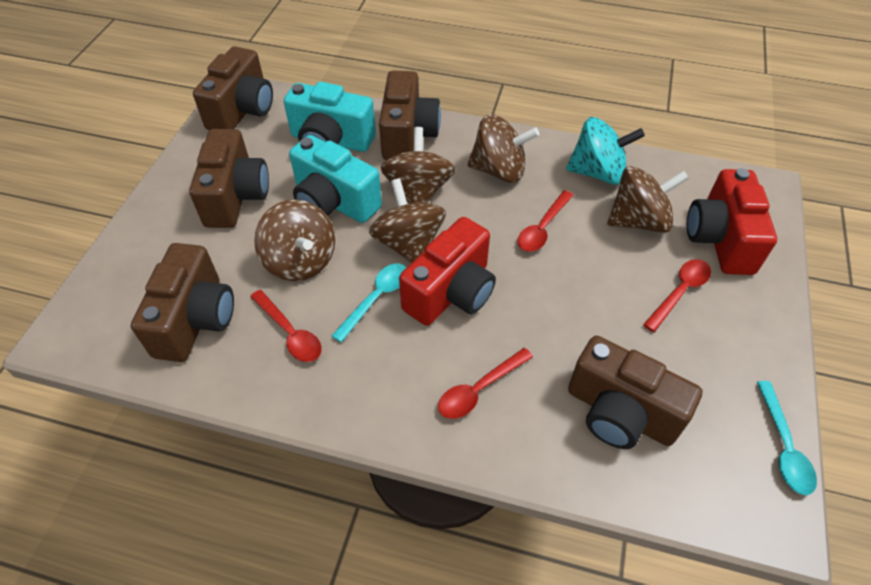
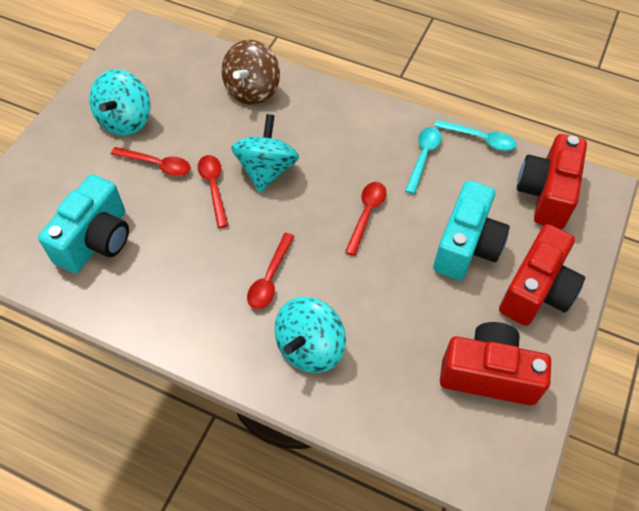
brown camera: [131,243,234,362] [189,129,269,228] [193,46,273,130] [379,71,441,160] [568,335,703,449] = 5 -> none = 0
brown spinning top: [254,199,335,281] [369,178,446,263] [381,127,455,204] [467,114,539,183] [608,166,689,233] = 5 -> [222,40,280,105] = 1
red camera: [399,217,496,326] [687,168,777,275] = 2 -> [440,322,551,405] [499,224,585,326] [517,134,587,229] = 3
turquoise spinning top: [566,117,645,185] = 1 -> [89,69,150,136] [231,114,299,193] [274,297,346,373] = 3

